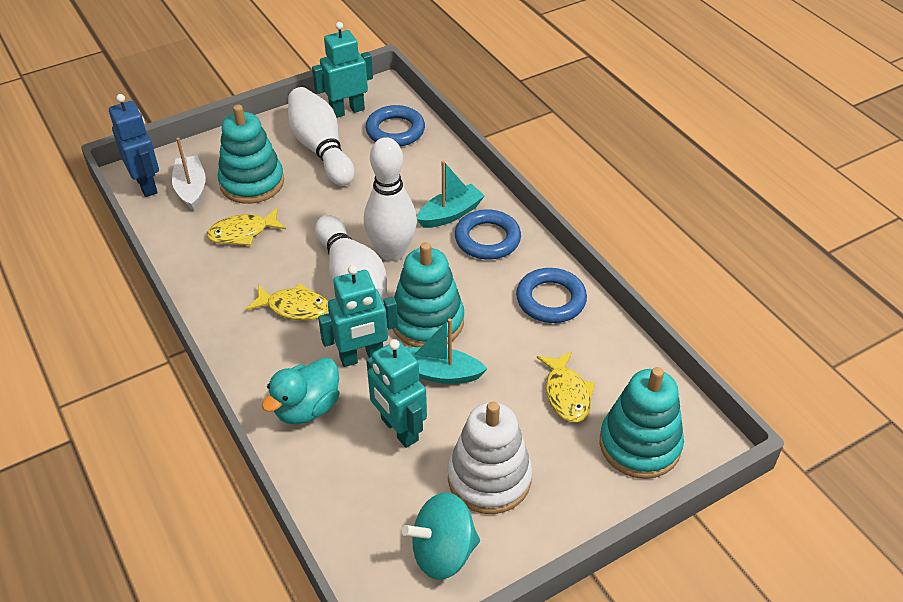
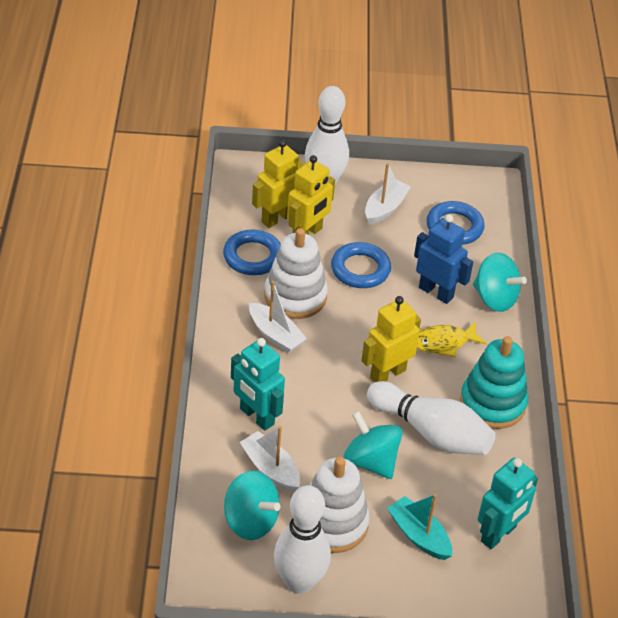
turquoise boat: [406,318,487,384] [417,161,485,228] = 2 -> [387,494,452,560] = 1
turquoise duck: [262,357,339,424] = 1 -> none = 0
turquoise robot: [312,22,373,118] [318,265,398,367] [366,339,427,448] = 3 -> [231,338,285,431] [478,458,538,549] = 2
turquoise spinning top: [402,492,480,580] = 1 -> [224,471,280,540] [344,411,403,479] [473,253,527,312] = 3
turquoise stacking toy: [217,105,284,204] [393,242,464,347] [600,367,684,479] = 3 -> [460,336,528,429] = 1
white boat: [172,138,206,210] = 1 -> [240,426,300,492] [249,281,307,353] [365,163,411,225] = 3
white stacking toy: [448,401,532,514] = 1 -> [264,228,328,319] [310,457,370,553] = 2
yellow fish: [207,208,286,246] [246,283,328,320] [537,351,595,422] = 3 -> [417,321,487,358] = 1
yellow robot: none = 0 -> [252,140,304,228] [287,155,335,235] [361,296,421,382] = 3

